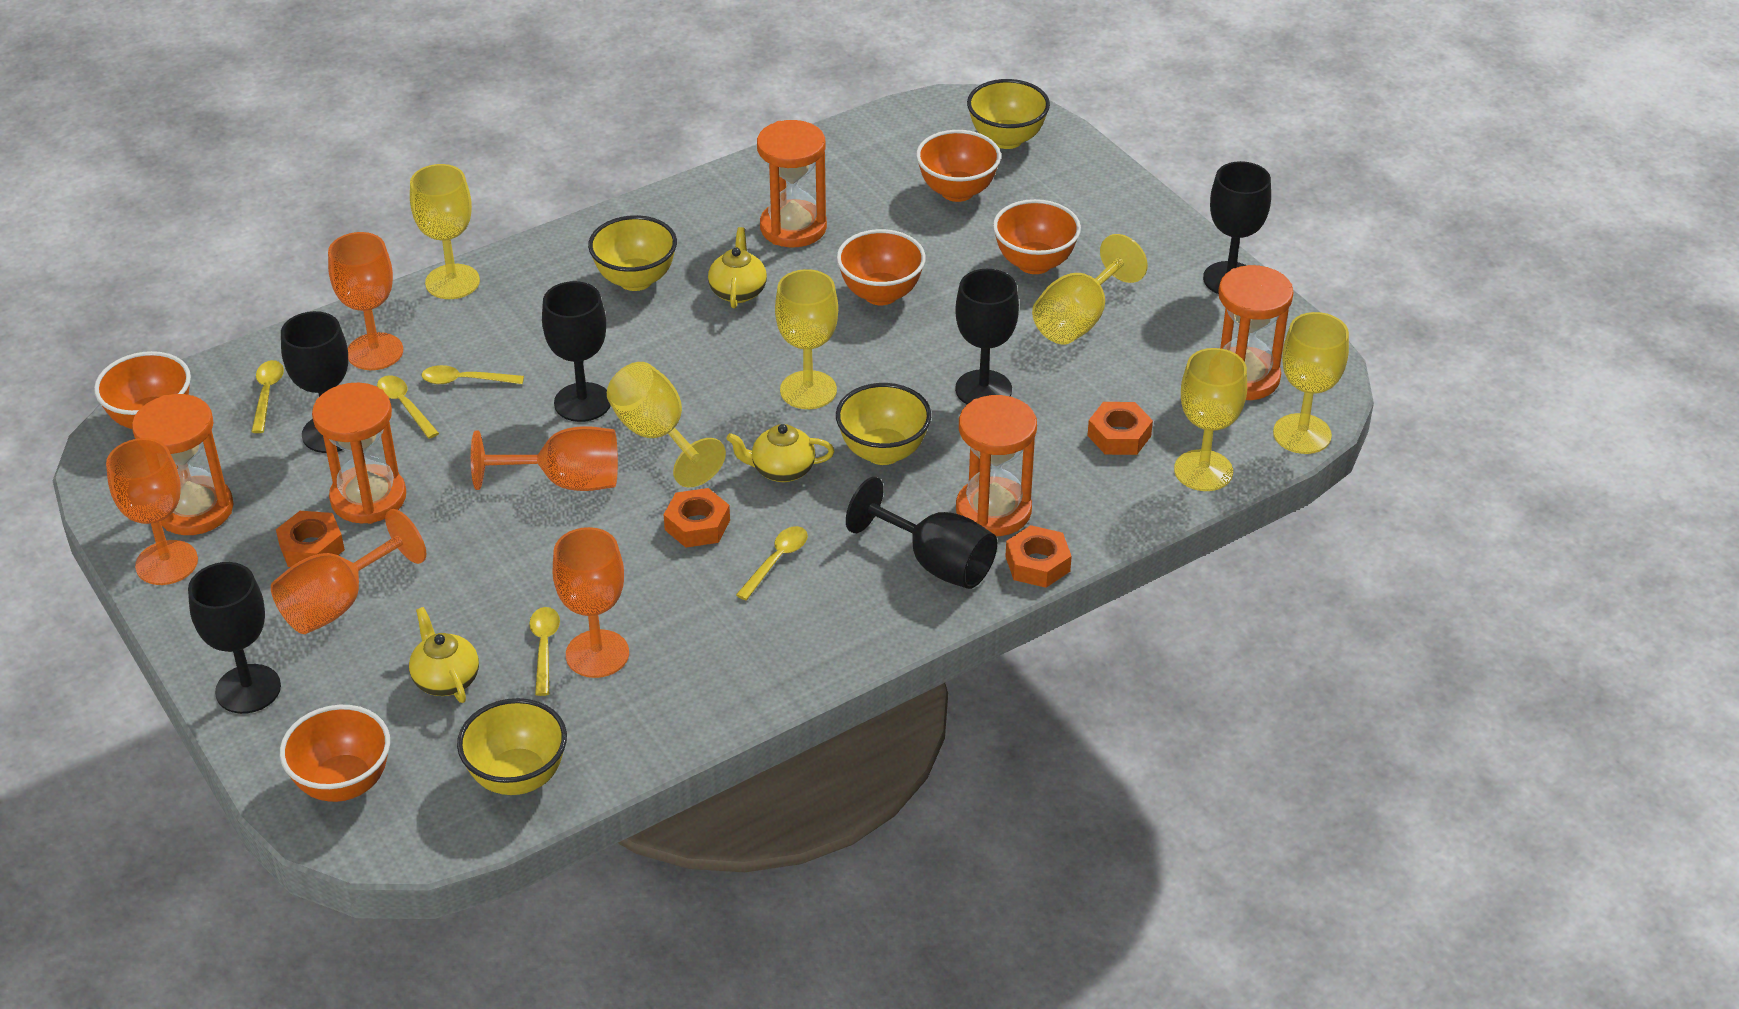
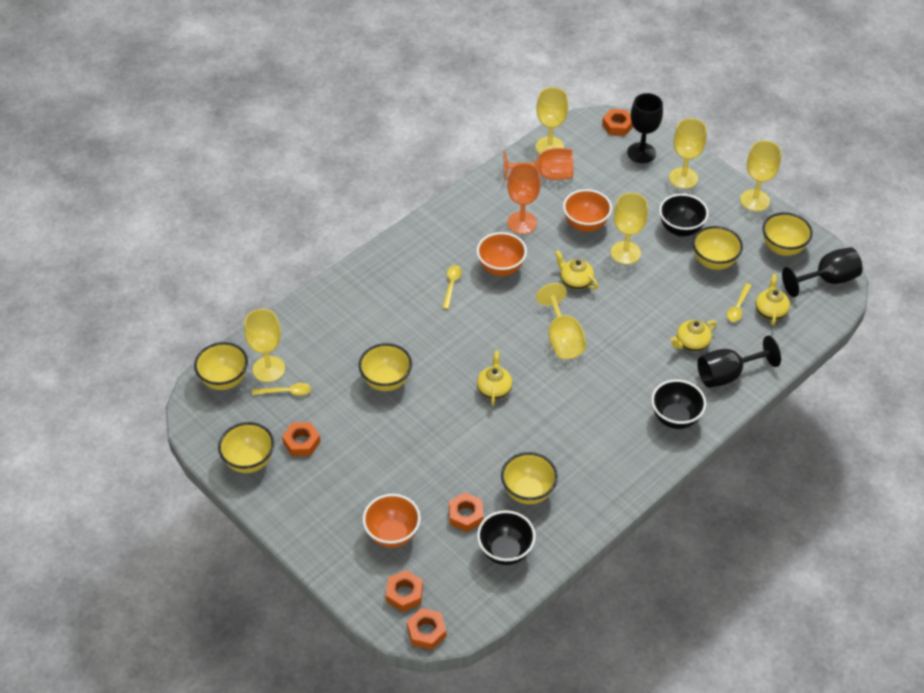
black bowl: none = 0 -> [477,510,536,565] [651,379,706,429] [659,194,709,237] = 3
black goblet: [188,562,281,714] [281,311,348,453] [542,281,611,422] [846,477,997,589] [955,269,1019,404] [1203,161,1271,294] = 6 -> [627,93,663,163] [697,336,781,388] [782,247,863,297] = 3
orange bowl: [94,351,191,429] [280,705,390,802] [837,229,926,305] [916,130,1001,202] [993,199,1081,274] = 5 -> [363,494,421,548] [477,232,527,276] [563,189,612,232] = 3
orange goblet: [106,438,198,585] [271,509,426,634] [328,232,403,370] [471,426,618,491] [553,527,629,678] = 5 -> [504,148,573,181] [507,163,541,234] = 2
orange hourglass: [132,394,233,535] [312,383,406,524] [757,120,827,247] [956,395,1037,536] [1218,265,1294,400] = 5 -> none = 0
orange nut: [276,511,345,567] [664,488,730,548] [1005,525,1072,588] [1087,402,1153,455] = 4 -> [282,422,320,456] [386,570,423,612] [407,608,446,650] [449,493,483,532] [602,109,633,136] = 5
yellow bowl: [457,698,567,795] [588,215,677,291] [836,383,931,465] [967,79,1050,149] = 4 -> [194,342,248,390] [218,422,274,473] [359,343,412,391] [501,452,558,504] [693,226,743,270] [762,212,813,256] = 6
yellow spoon: [251,360,284,433] [377,376,439,439] [421,365,524,384] [529,607,560,696] [736,526,808,600] = 5 -> [252,383,311,396] [442,265,462,309] [726,283,752,322] = 3
yellow teapot: [409,607,479,703] [708,227,767,309] [726,424,834,482] = 3 -> [477,351,512,406] [555,250,598,290] [670,320,717,352] [755,274,790,326] = 4

